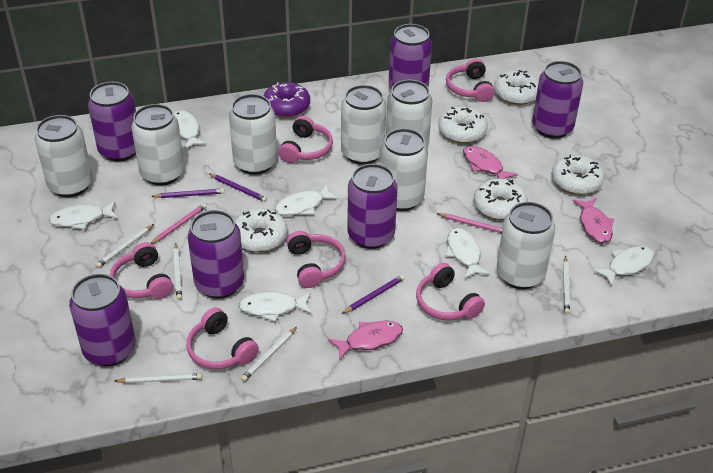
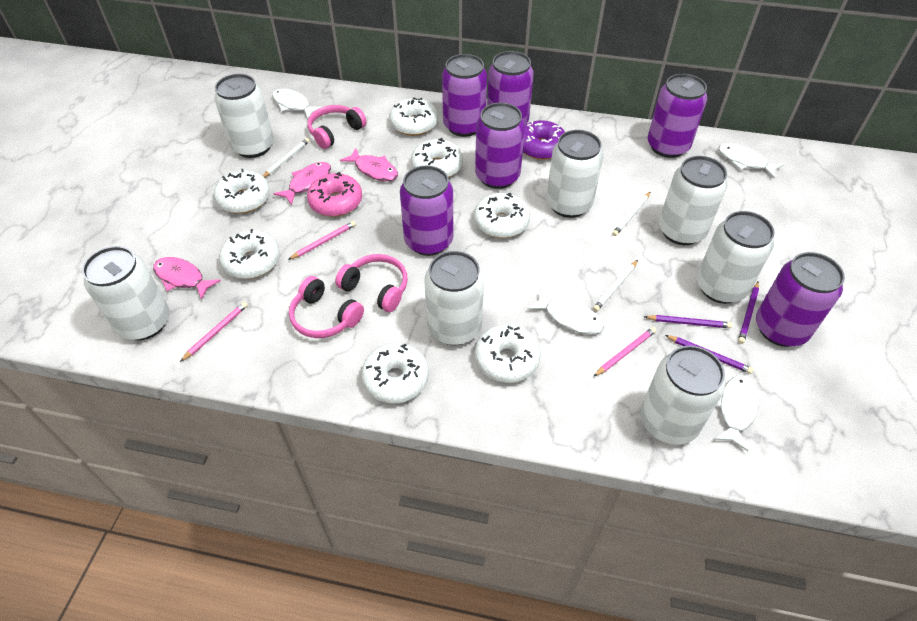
pink donut: none = 0 -> [307,172,362,217] = 1
pink headphones: [110,242,173,299] [186,308,259,370] [278,116,333,163] [286,231,346,288] [416,263,485,320] [446,59,495,102] = 6 -> [289,276,364,338] [308,105,367,149] [335,254,408,312] = 3
pink pencil: [151,203,207,244] [437,213,502,233] = 2 -> [180,302,248,362] [288,221,356,260] [594,327,656,376] = 3
white donut: [235,208,287,252] [438,107,488,143] [474,179,528,220] [494,70,539,105] [552,155,605,195] = 5 -> [214,169,270,213] [219,229,280,279] [361,343,429,404] [389,97,438,136] [411,138,463,177] [474,193,530,238] [475,324,541,383] = 7
white fish: [49,201,118,230] [174,110,207,149] [239,292,312,322] [275,184,339,216] [445,228,490,279] [593,246,654,286] = 6 -> [272,88,322,120] [527,289,604,334] [714,375,759,451] [719,143,784,179] = 4
white pencil: [96,224,154,268] [115,373,202,384] [173,243,182,300] [241,327,297,382] [563,256,570,314] = 5 -> [263,138,310,178] [593,260,638,311] [612,192,650,236] = 3

